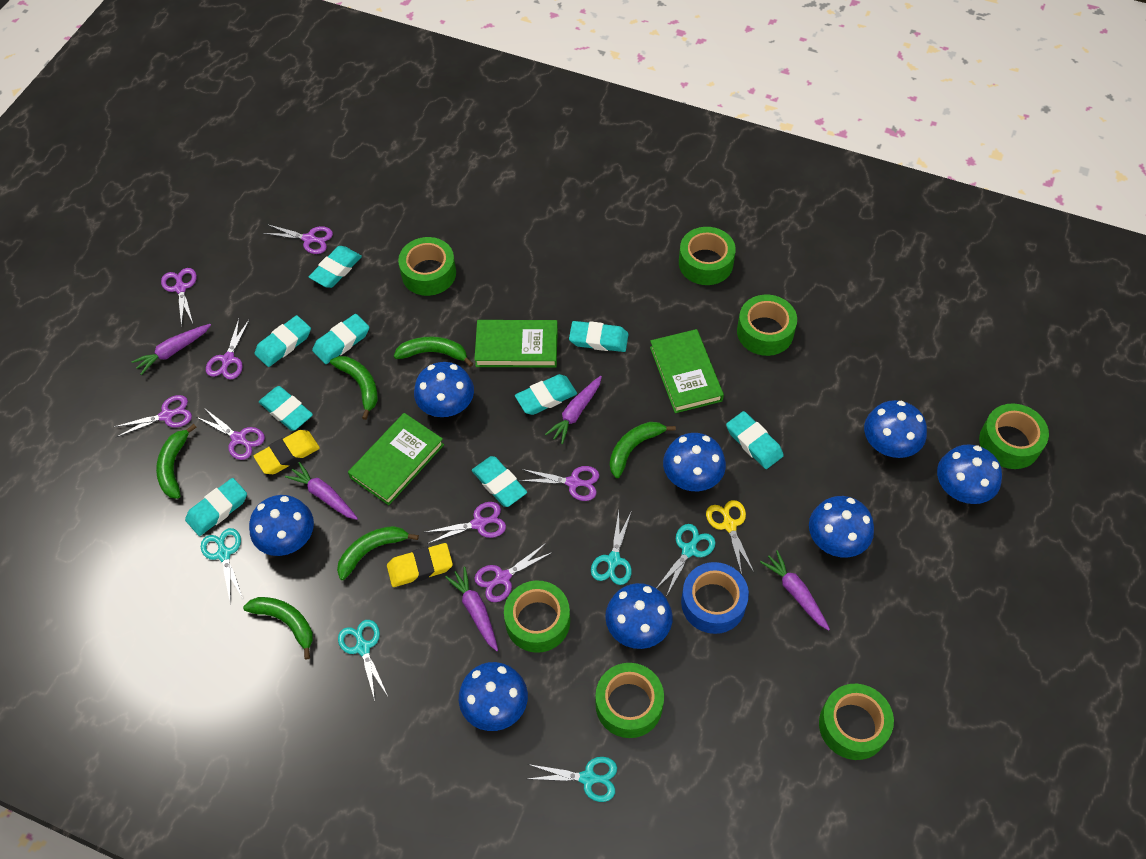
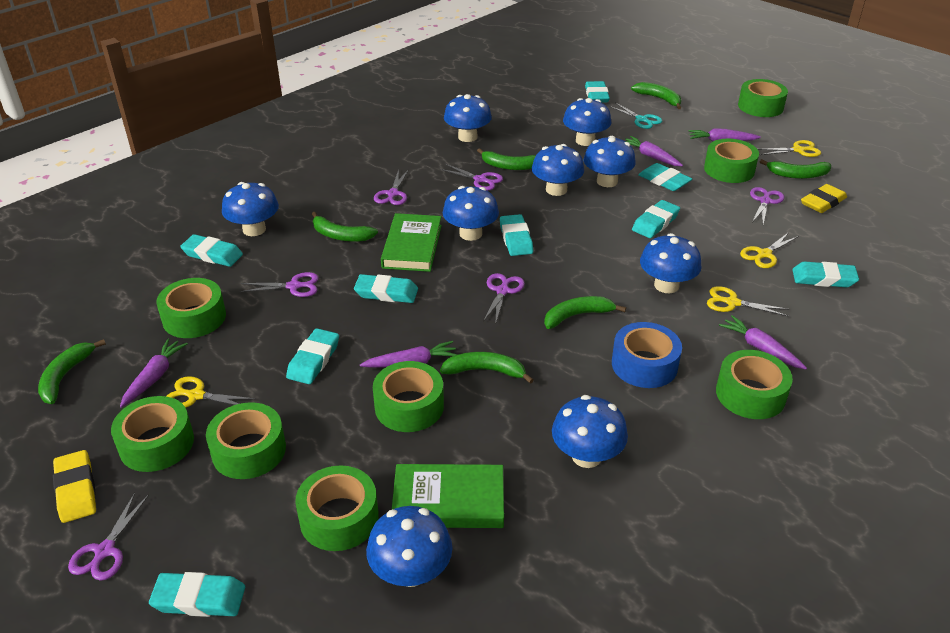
blue mushroom: [249,495,314,556] [414,362,474,417] [459,662,528,731] [605,583,673,649] [663,433,726,491] [809,496,874,557] [864,400,927,458] [937,444,1002,504] = 8 -> [222,182,279,236] [366,506,452,587] [443,186,499,241] [444,94,492,142] [532,144,584,196] [552,395,628,468] [563,98,611,146] [584,136,636,187] [640,233,702,293] = 9
green banana: [156,424,196,499] [243,597,313,660] [330,356,378,420] [337,526,419,580] [394,337,473,367] [610,422,676,478] = 6 -> [38,339,106,404] [312,212,378,242] [440,352,534,384] [477,148,536,170] [544,296,626,329] [631,82,681,109] [760,159,831,179] = 7
green book: [348,413,444,505] [474,320,558,368] [650,329,724,413] = 3 -> [381,213,442,272] [392,464,504,528] = 2
green tape: [398,237,456,296] [504,580,570,653] [595,663,664,738] [679,227,736,285] [737,295,797,356] [819,684,894,760] [979,403,1049,469] = 7 -> [111,396,194,472] [156,278,226,338] [206,402,286,479] [295,465,379,551] [373,361,444,432] [704,139,759,183] [716,350,793,419] [738,79,788,117] = 8
purple scissors: [114,395,192,437] [161,268,197,327] [197,408,265,460] [206,319,250,380] [263,224,333,254] [426,502,506,544] [475,543,553,602] [519,466,599,501] = 8 -> [68,493,149,581] [240,272,319,297] [374,169,409,205] [440,164,503,190] [483,273,525,325] [750,187,784,224] = 6
turquoise scissors: [201,528,243,601] [338,620,388,701] [528,757,617,802] [591,511,632,585] [657,524,716,597] = 5 -> [609,103,662,129] = 1
yellow scissors: [706,500,754,575] = 1 -> [166,376,256,408] [707,286,789,317] [740,232,799,268] [758,140,821,157] = 4

